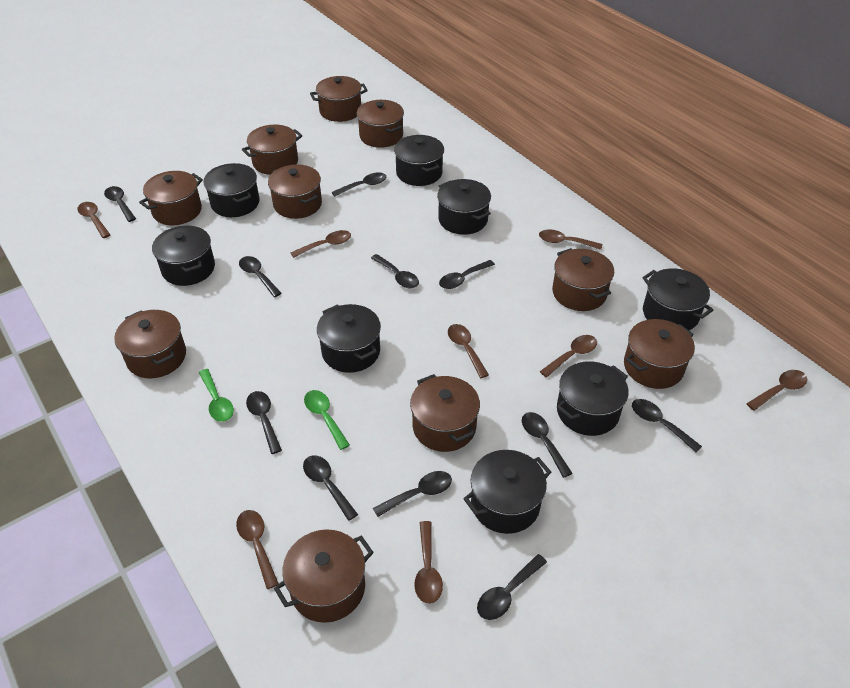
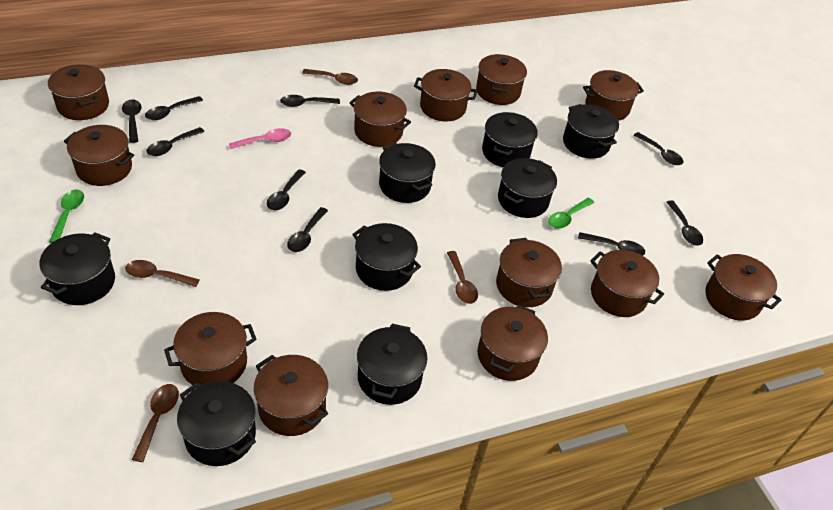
black spoon: [104,186,136,222] [239,256,281,297] [246,391,282,454] [303,455,358,521] [332,172,387,197] [371,254,419,289] [373,471,452,517] [439,260,495,289] [477,554,547,620] [522,412,573,478] [632,399,702,452] = 11 -> [122,99,141,143] [145,96,203,120] [146,127,205,156] [267,169,306,210] [280,95,340,107] [287,207,328,252] [578,232,645,256] [634,132,683,165] [667,200,703,246] = 9
brown pot: [114,310,186,378] [139,171,203,225] [242,125,302,175] [268,164,322,219] [274,529,374,623] [310,76,368,122] [357,100,404,148] [410,374,480,452] [552,248,614,311] [624,319,695,389] = 10 -> [48,64,109,120] [64,125,134,186] [164,312,257,385] [254,355,328,436] [349,92,411,147] [414,69,478,121] [476,54,527,105] [477,305,548,381] [496,238,562,307] [583,70,644,121] [590,250,664,317] [705,254,782,321] = 12
brown spoon: [78,202,110,238] [236,510,279,589] [290,230,351,258] [414,521,443,604] [448,324,489,378] [539,229,602,250] [540,335,597,378] [746,370,807,411] = 8 -> [125,260,199,287] [132,384,179,462] [302,69,358,85] [447,251,478,304] = 4
pink spoon: none = 0 -> [229,128,291,149] = 1

